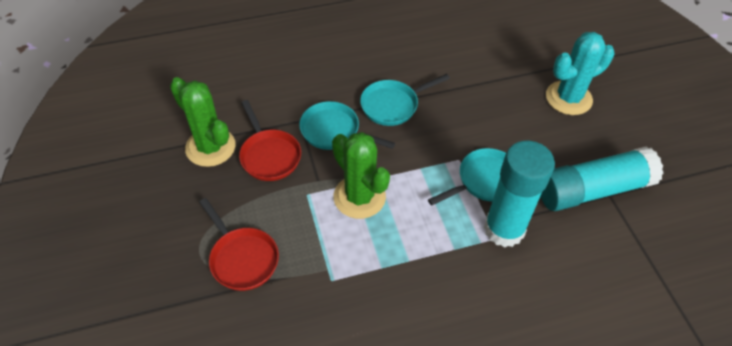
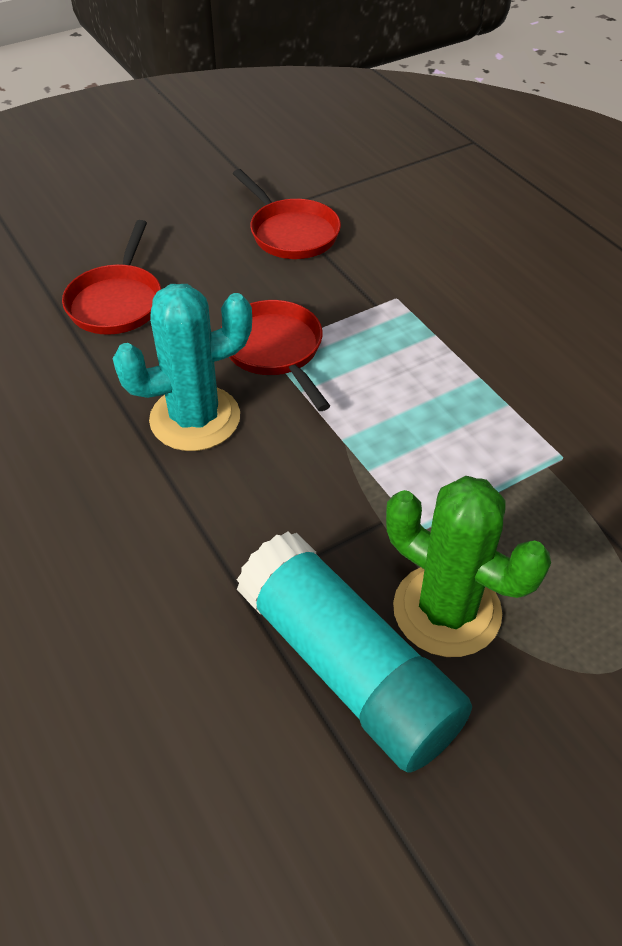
green cactus: [170,77,235,167] [332,132,390,219] = 2 -> [386,476,551,657] = 1
red pan: [199,198,279,291] [239,100,301,181] = 2 -> [62,220,161,335] [221,300,330,411] [233,169,341,259] = 3
turquoise glue stick: [484,141,555,247] [540,146,663,211] = 2 -> [237,531,472,773] = 1
turquoise pan: [299,101,395,150] [360,74,450,126] [428,148,506,206] = 3 -> none = 0

